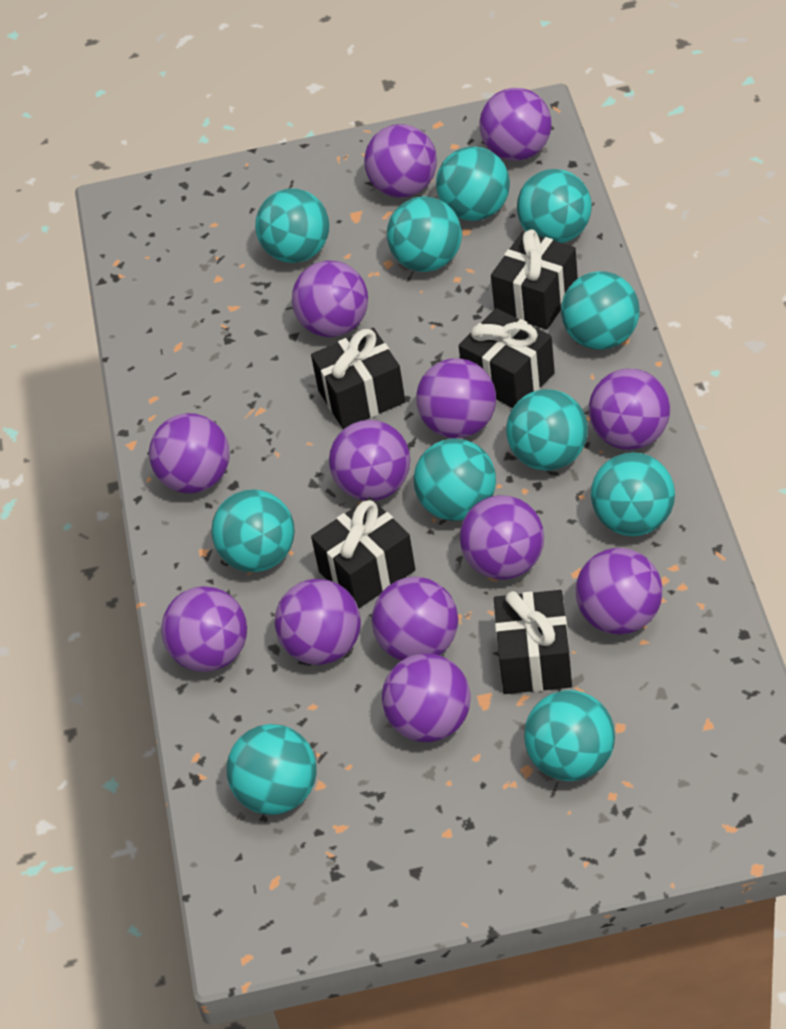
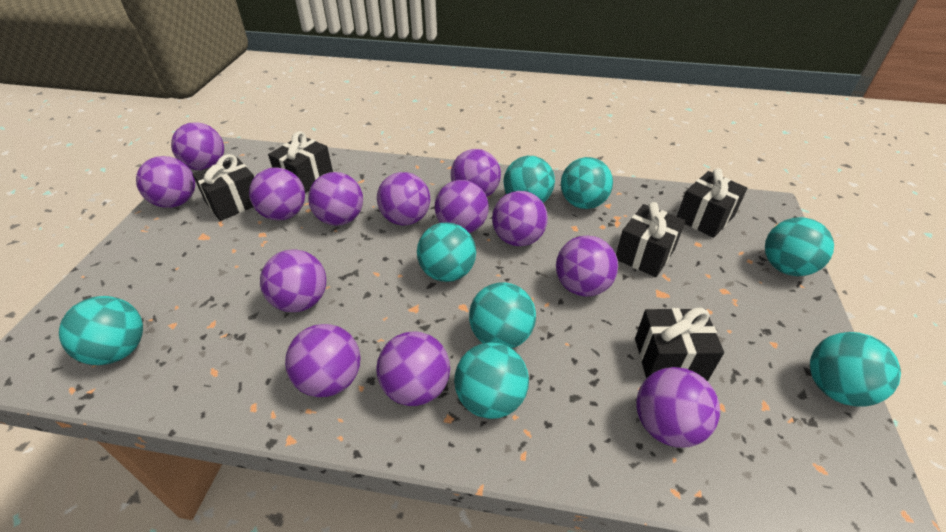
turquoise ball: [211,489,295,572] [227,724,317,815] [255,188,329,263] [387,196,462,272] [414,438,496,521] [436,146,510,221] [506,389,588,471] [517,169,592,243] [524,690,615,781] [561,271,640,350] [591,452,675,536] = 11 -> [59,296,143,365] [417,222,476,282] [454,342,529,419] [469,282,536,348] [504,156,555,203] [561,157,613,209] [765,217,834,276] [810,332,901,407] = 8

